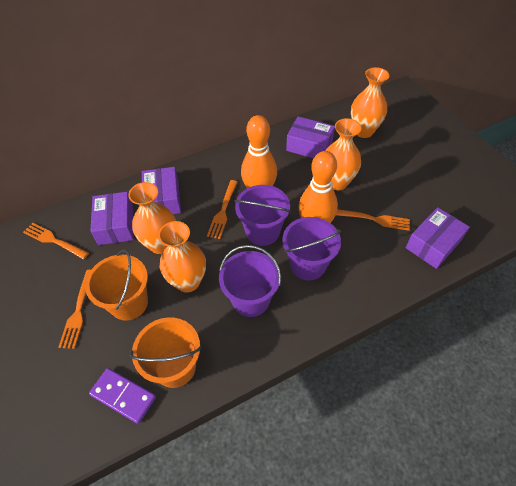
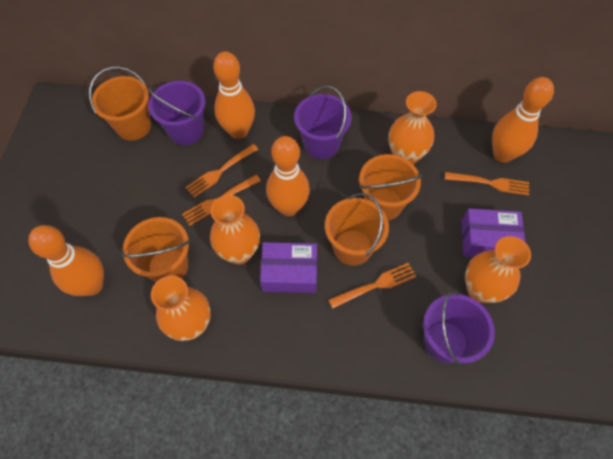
orange bowling pin: [241,115,277,188] [299,151,338,223] = 2 -> [28,225,104,296] [213,52,255,139] [266,136,310,216] [492,77,554,163] = 4
orange bucket: [85,249,148,321] [130,317,202,388] = 2 -> [89,66,151,140] [121,217,190,282] [325,193,389,266] [359,154,422,221] = 4
purple box: [90,192,133,245] [142,167,181,214] [286,116,335,158] [406,207,470,269] = 4 -> [260,242,317,293] [461,208,525,257] = 2
purple domino: [89,368,156,424] = 1 -> none = 0

